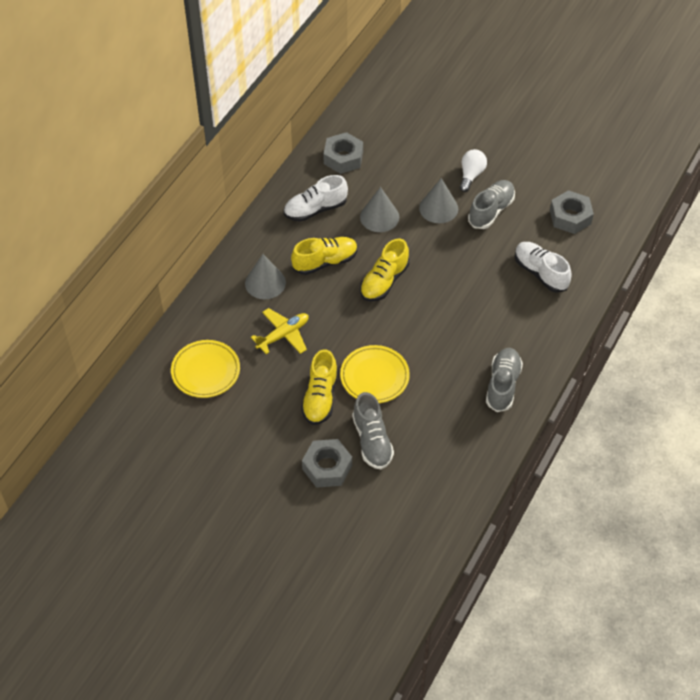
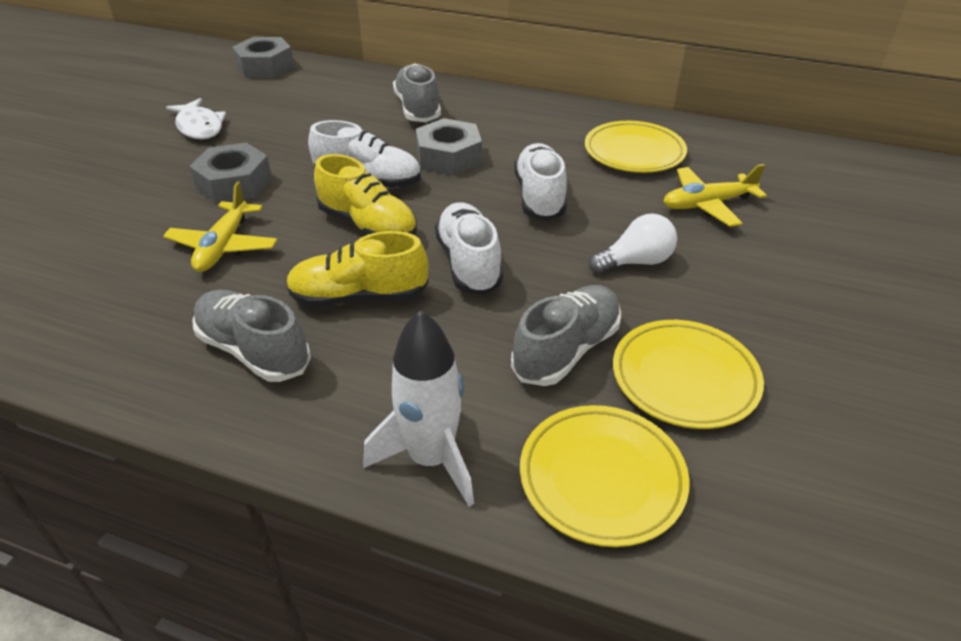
grey cone: [245,254,286,299] [360,187,399,232] [419,178,458,223] = 3 -> none = 0
white fish: none = 0 -> [166,98,226,139] = 1
white rocket: none = 0 -> [364,310,474,507] = 1
white shoe: [284,175,348,222] [514,242,572,293] = 2 -> [308,120,421,188] [435,202,503,295] [514,143,567,221] = 3
yellow plane: [251,308,309,354] = 1 -> [163,182,277,272] [663,164,767,227] = 2
yellow plate: [171,340,240,398] [340,345,410,403] = 2 -> [520,405,689,547] [585,121,687,173] [613,320,764,429] = 3
yellow shoe: [291,237,357,275] [301,349,338,425] [360,238,409,301] = 3 -> [286,231,428,307] [314,154,417,235] = 2

